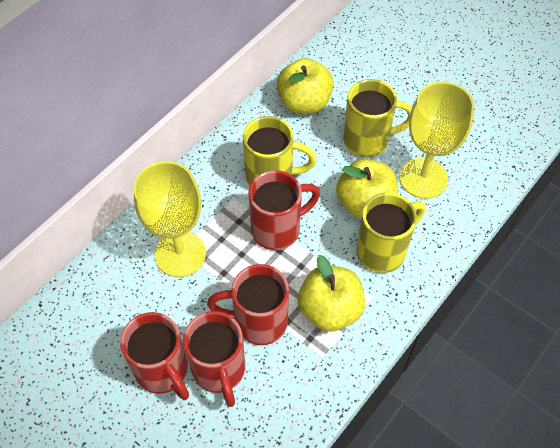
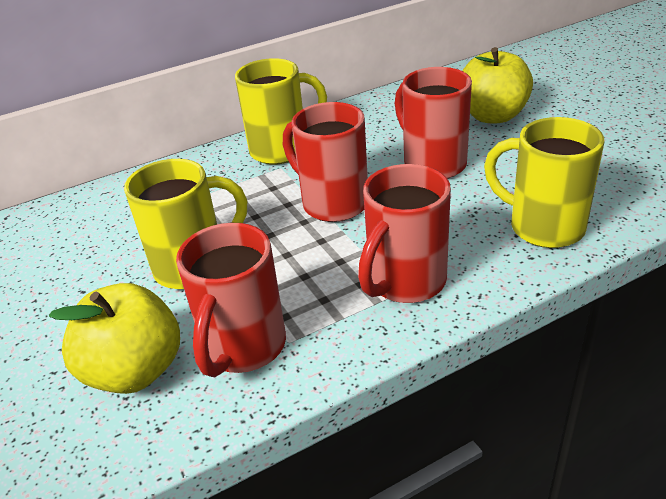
yellow apple: [277,58,334,114] [298,255,365,331] [336,159,398,219] = 3 -> [49,283,180,394] [462,47,533,123] = 2
yellow goblet: [134,161,206,277] [400,82,474,199] = 2 -> none = 0

